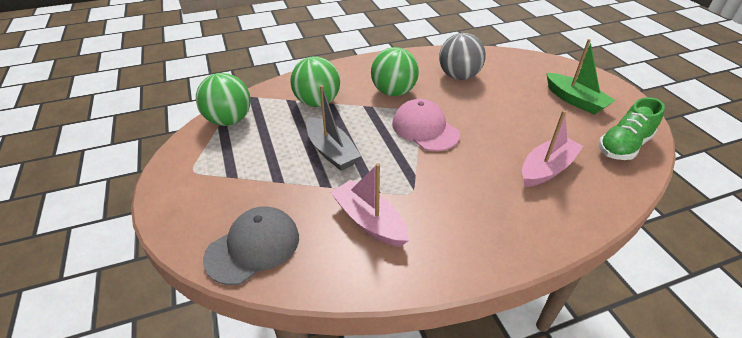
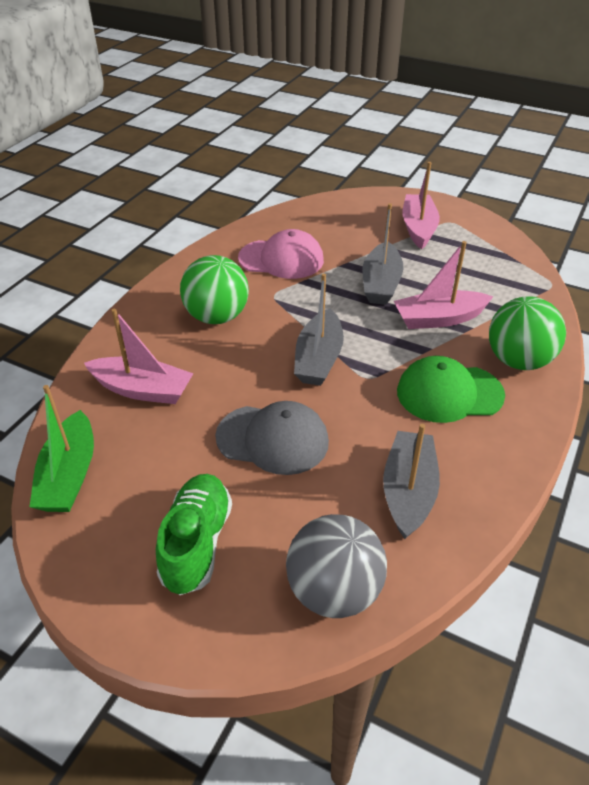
green ball: [196,73,251,126] [290,56,340,107] [371,47,419,96] = 3 -> [180,255,249,324] [489,296,566,370] = 2
green cap: none = 0 -> [397,356,505,423] = 1
grey boat: [306,85,361,171] = 1 -> [294,273,344,386] [362,203,404,305] [383,424,440,539] = 3
pink boat: [330,163,409,247] [522,110,583,187] = 2 -> [84,309,194,404] [394,241,494,329] [403,162,440,249] = 3

